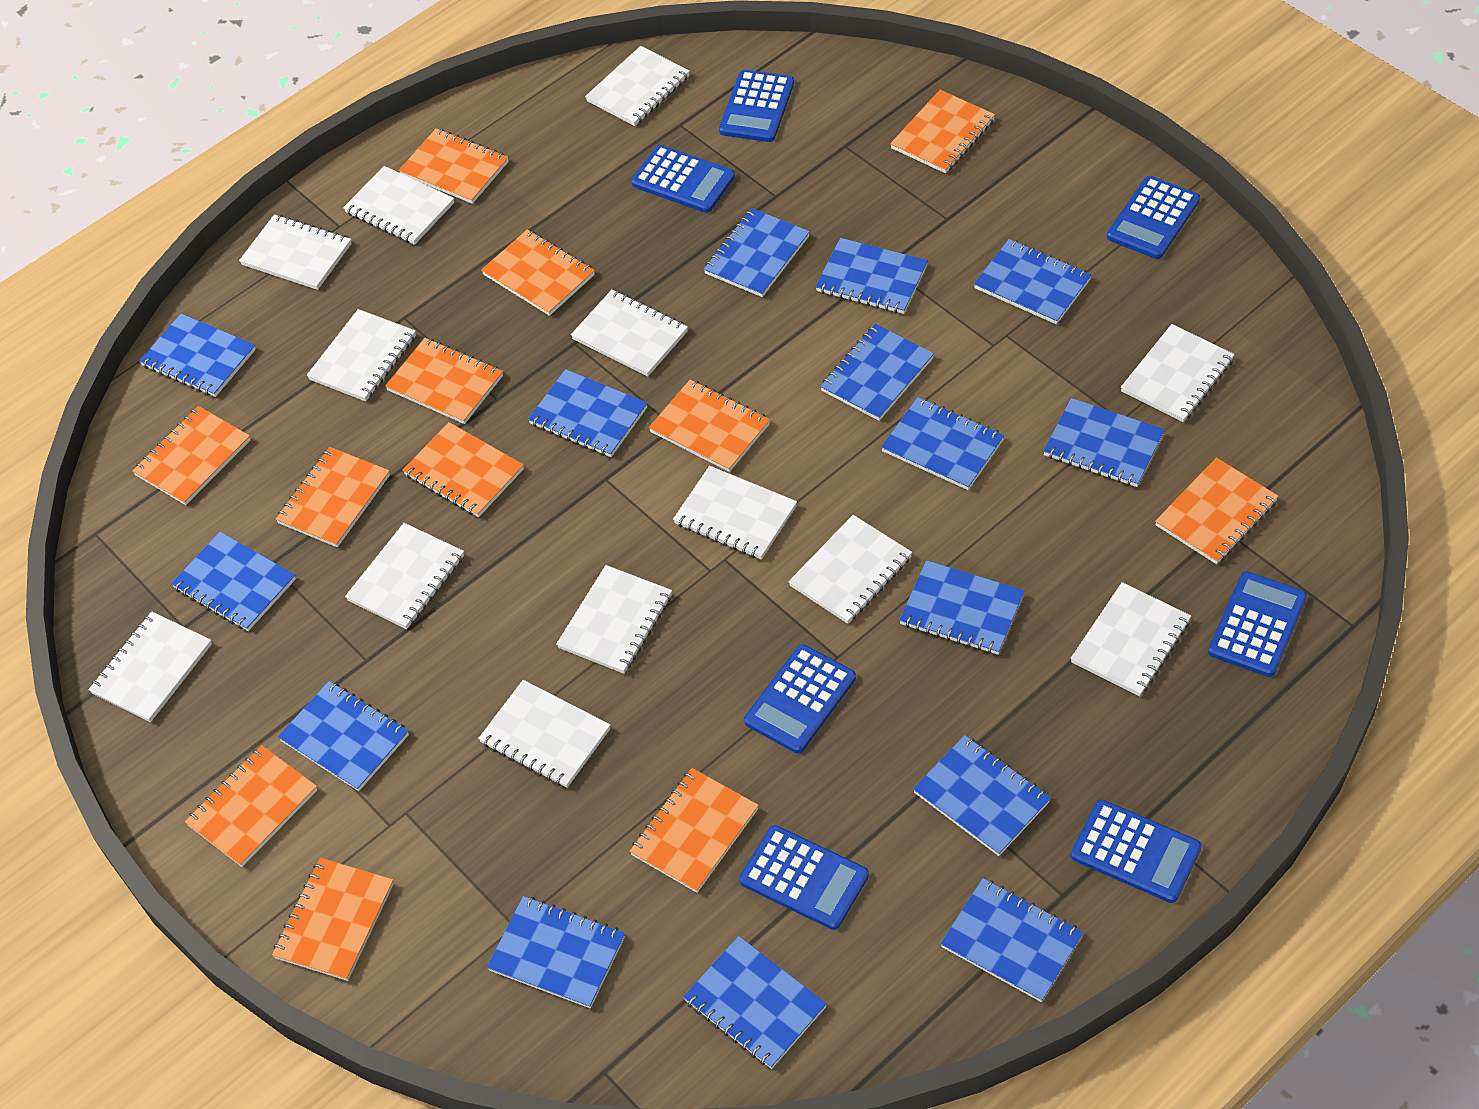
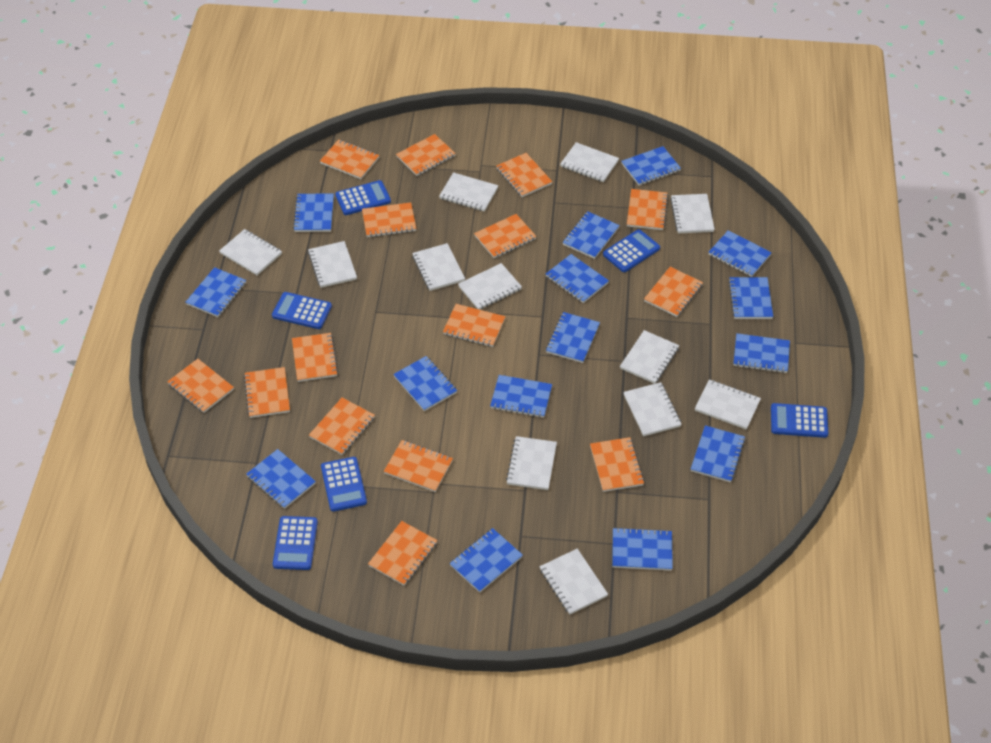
blue calculator: [631,145,735,213] [719,70,794,142] [739,825,869,930] [744,644,856,754] [1071,800,1202,903] [1107,176,1200,259] [1208,571,1307,677] = 7 -> [272,292,332,329] [273,516,318,570] [321,457,367,512] [335,180,391,215] [603,229,660,272] [771,403,828,438] = 6
orange notebook: [132,406,251,505] [185,745,317,867] [272,858,394,981] [276,447,390,547] [385,338,503,424] [399,128,509,204] [403,422,524,517] [481,229,595,316] [629,768,759,893] [649,380,770,472] [890,90,995,173] [1155,458,1278,564] = 12 -> [167,359,234,413] [244,367,290,418] [292,333,338,382] [309,398,375,455] [320,139,379,179] [362,202,416,237] [368,521,438,586] [384,440,453,492] [396,134,456,176] [443,304,506,347] [474,214,536,258] [496,153,552,197] [590,437,644,492] [627,189,668,230] [644,267,703,317] = 15
white notebook: [88,611,212,722] [239,214,352,290] [307,309,416,402] [343,166,454,245] [345,523,464,629] [478,680,610,788] [556,565,672,674] [571,290,688,377] [585,46,690,126] [673,466,797,560] [788,515,912,624] [1070,582,1191,696] [1121,324,1235,422] = 13 -> [219,229,282,275] [308,241,357,288] [412,243,465,291] [439,172,498,212] [458,263,522,310] [506,436,557,490] [540,548,608,615] [560,142,619,182] [620,330,679,384] [623,382,682,436] [670,194,715,233] [695,379,761,430] = 12

